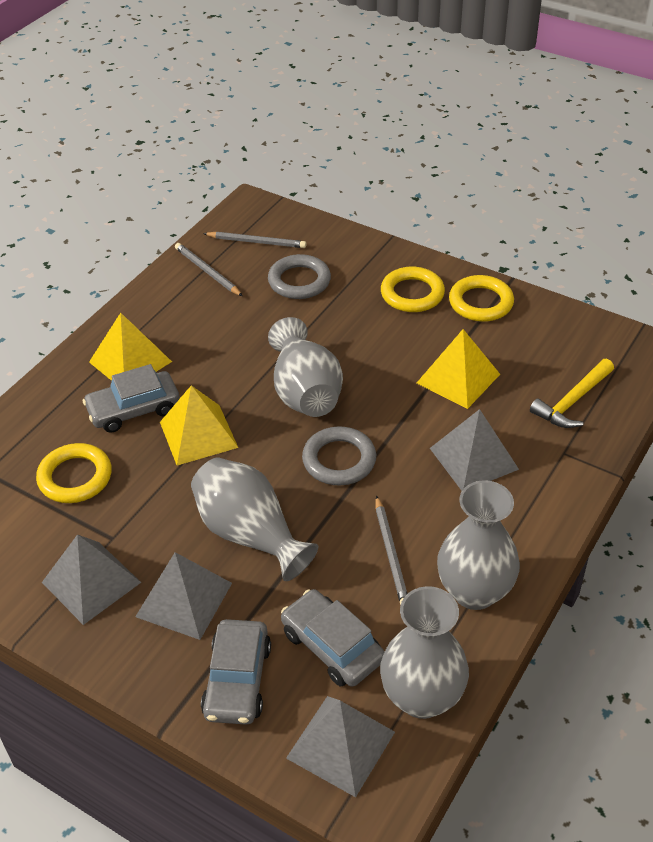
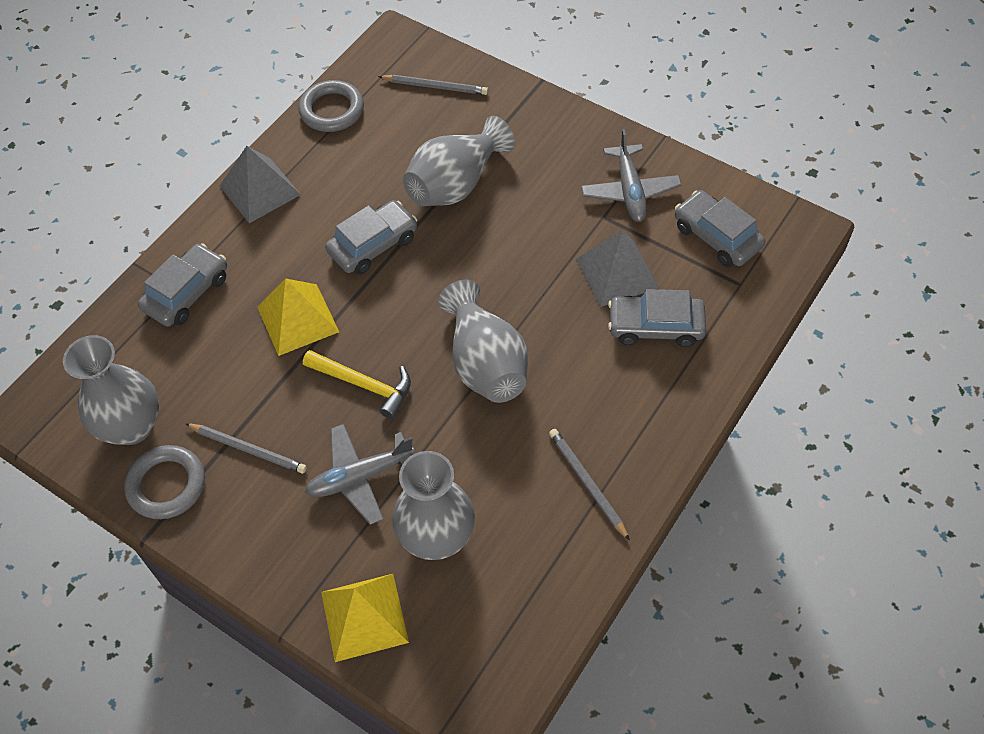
grey car: [83,364,180,433] [201,619,271,725] [281,589,384,687] = 3 -> [138,243,227,327] [325,200,417,275] [608,289,706,347] [675,190,765,267] = 4
grey plane: none = 0 -> [305,424,415,525] [581,129,682,222] = 2
grey pyramid: [42,534,141,625] [135,552,232,640] [286,696,395,797] [430,409,519,491] = 4 -> [220,146,301,223] [576,230,659,307] = 2
yellow pyramid: [89,313,172,381] [160,385,238,466] [417,329,500,409] = 3 -> [257,278,339,356] [321,574,409,662] = 2
yellow ring: [36,443,112,503] [381,267,445,312] [449,275,514,322] = 3 -> none = 0

